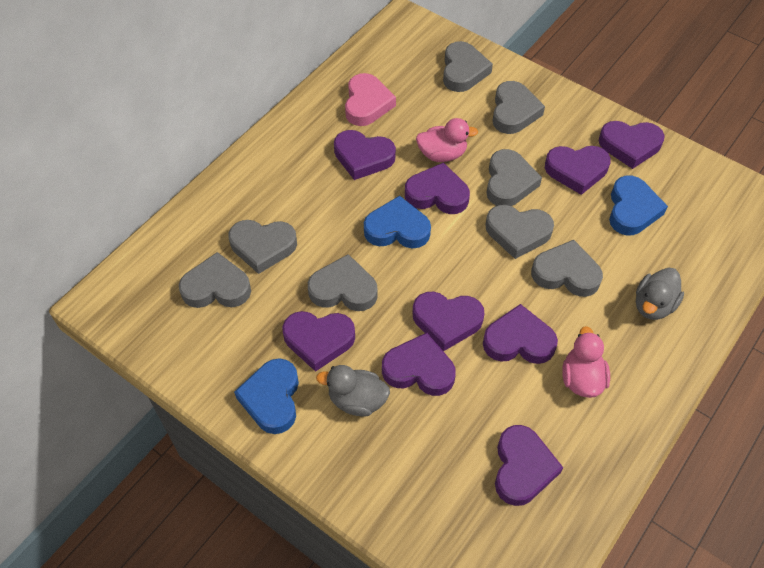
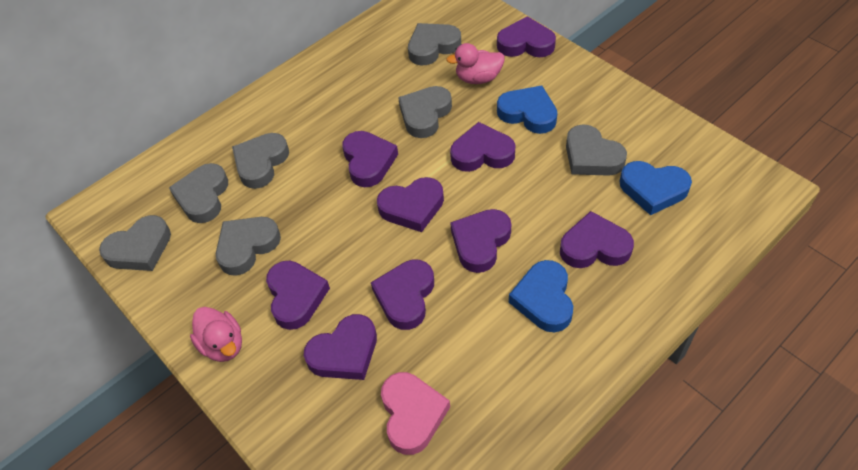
grey duck: [316,365,390,417] [636,268,684,320] = 2 -> none = 0
grey heart: [179,252,251,308] [228,220,297,274] [308,254,378,311] [443,41,493,92] [485,205,554,259] [486,149,542,206] [492,81,545,134] [531,240,603,297] = 8 -> [99,215,171,271] [169,163,228,223] [216,217,281,276] [232,133,289,189] [398,86,452,138] [408,23,461,65] [566,124,627,176] = 7

